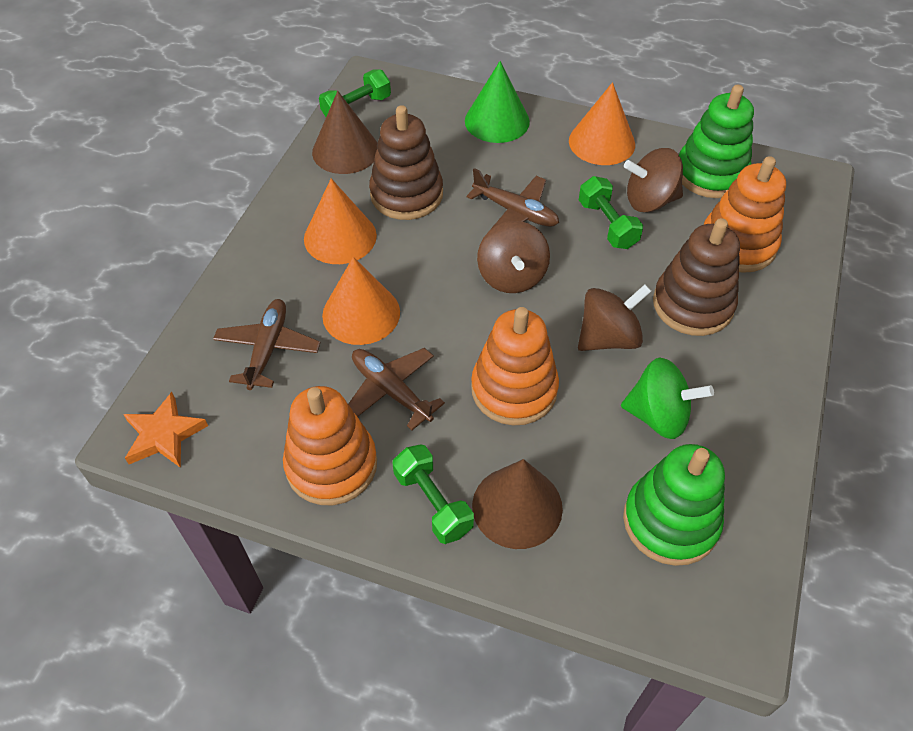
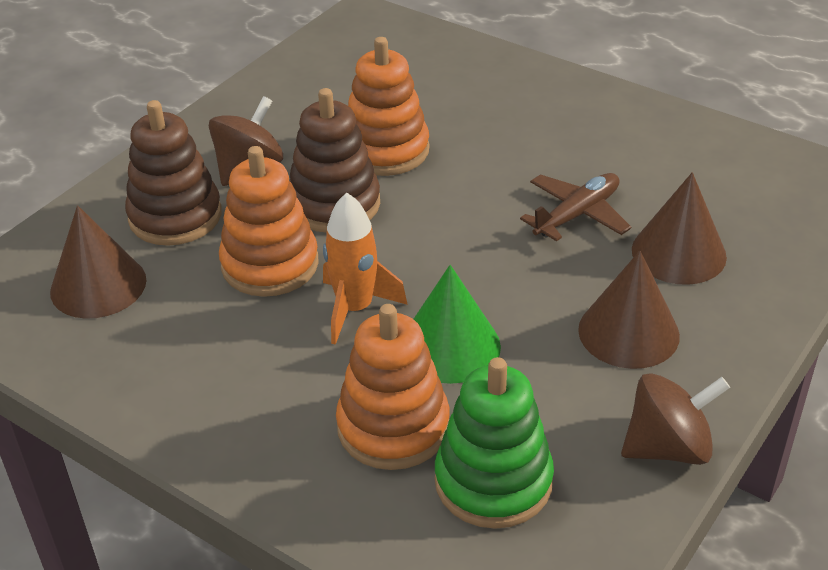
brown cone: [312,91,377,174] [472,459,563,549] = 2 -> [50,205,147,319] [578,251,680,369] [632,172,727,285] = 3
brown plane: [213,299,320,390] [348,348,445,430] [466,168,559,230] = 3 -> [520,173,631,241] = 1
brown spinning top: [477,221,550,293] [578,284,651,351] [624,148,683,212] = 3 -> [209,96,283,186] [621,373,730,465] = 2
green dumbbell: [319,70,391,117] [392,444,474,544] [579,176,643,249] = 3 -> none = 0
green spinning top: [621,357,714,439] = 1 -> none = 0
green stacking toy: [623,444,725,566] [679,85,754,198] = 2 -> [435,357,554,529] = 1
orange cone: [304,178,377,264] [322,257,400,345] [569,82,635,165] = 3 -> none = 0
orange rocket: none = 0 -> [323,193,408,345] = 1
orange star: [123,392,208,468] = 1 -> none = 0

